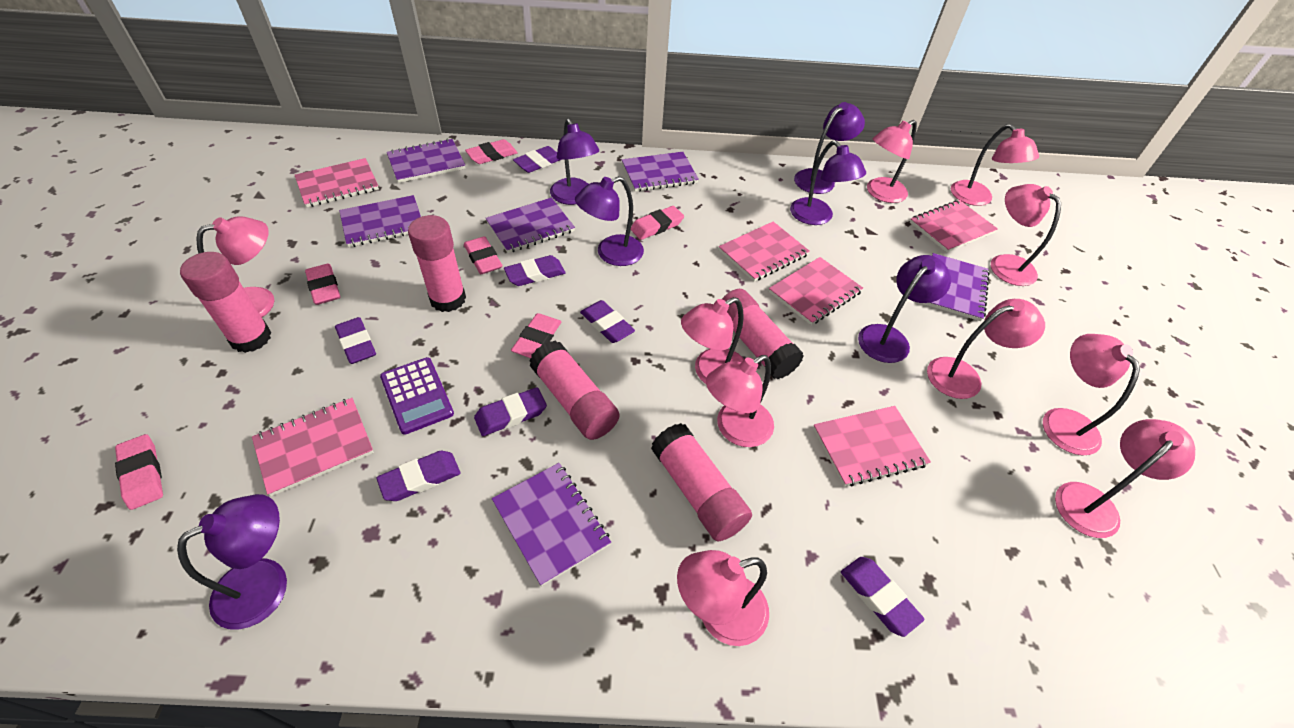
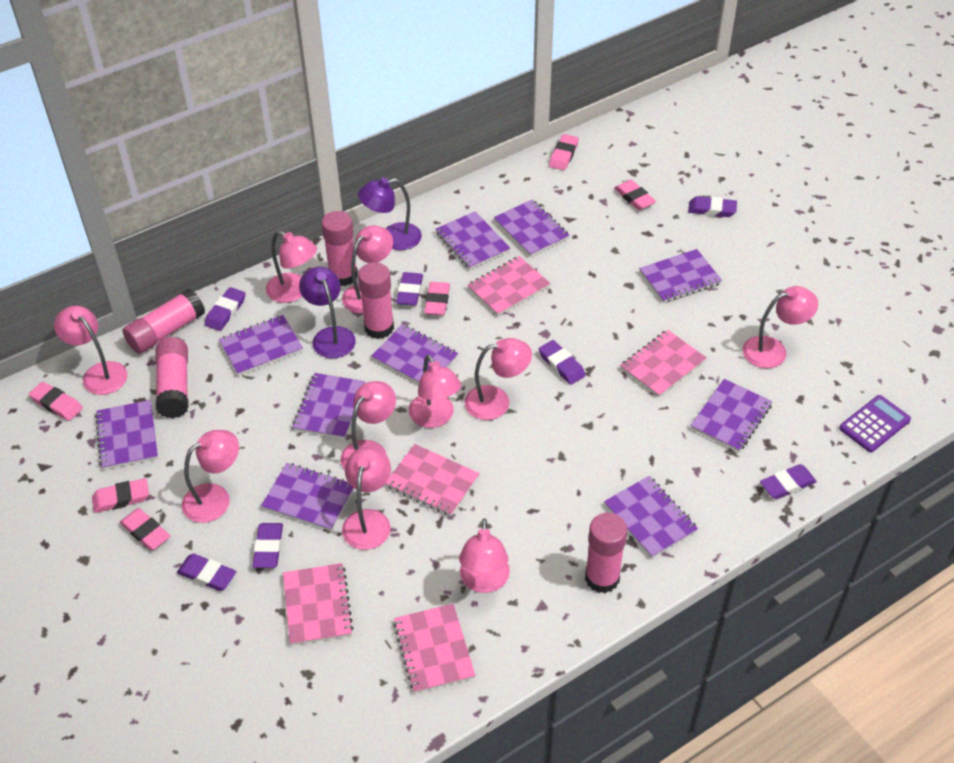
pink notebook: [252,398,374,497] [295,158,379,207] [719,222,810,282] [769,257,863,325] [813,406,931,487] [910,200,998,253] = 6 -> [283,563,354,646] [386,444,479,516] [393,604,475,693] [467,256,550,316] [620,330,707,397] = 5
purple lamp: [177,494,287,630] [550,119,599,205] [575,176,644,266] [790,141,866,225] [794,102,865,194] [858,255,951,363] = 6 -> [299,267,356,358] [358,177,422,250] = 2
purple notebook: [339,195,421,247] [387,139,465,183] [485,198,575,253] [492,463,611,587] [622,152,699,192] [923,253,990,321] = 6 -> [95,400,158,470] [219,315,303,376] [261,463,354,531] [292,373,365,439] [371,324,458,384] [435,211,511,269] [494,199,570,257] [604,476,698,558] [639,249,722,303] [690,379,772,452] = 10

